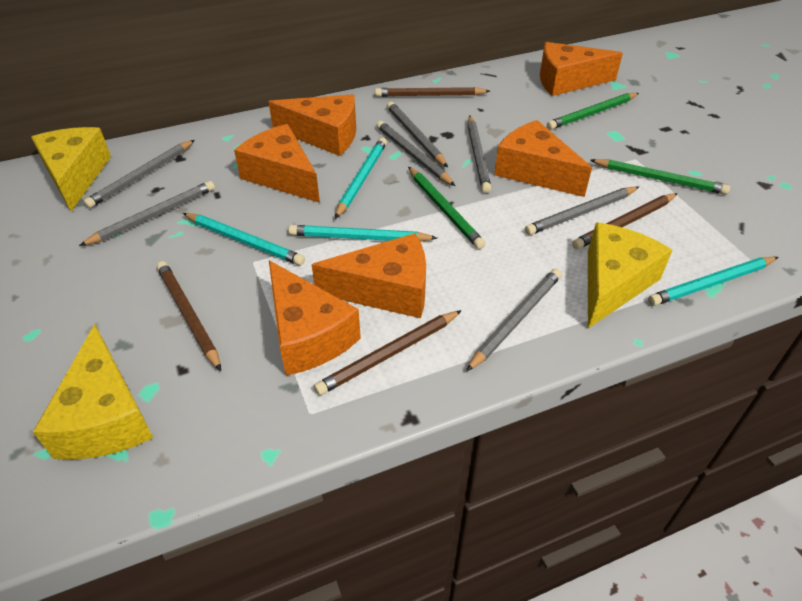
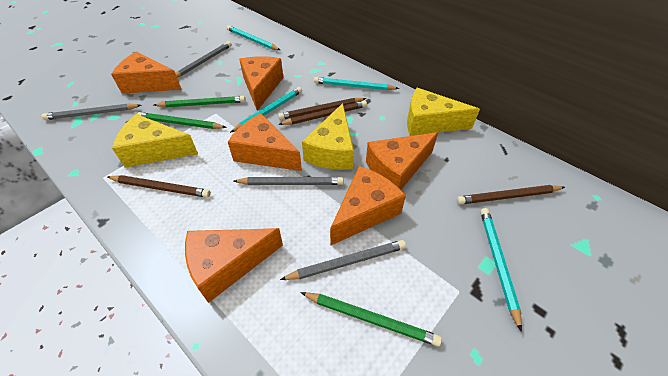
grey pencil: [79,181,215,246] [83,140,195,208] [376,121,455,186] [387,101,448,168] [466,269,562,372] [467,115,491,193] [525,186,639,235] = 7 -> [42,104,141,120] [175,41,232,78] [234,177,344,185] [280,240,406,280] = 4

